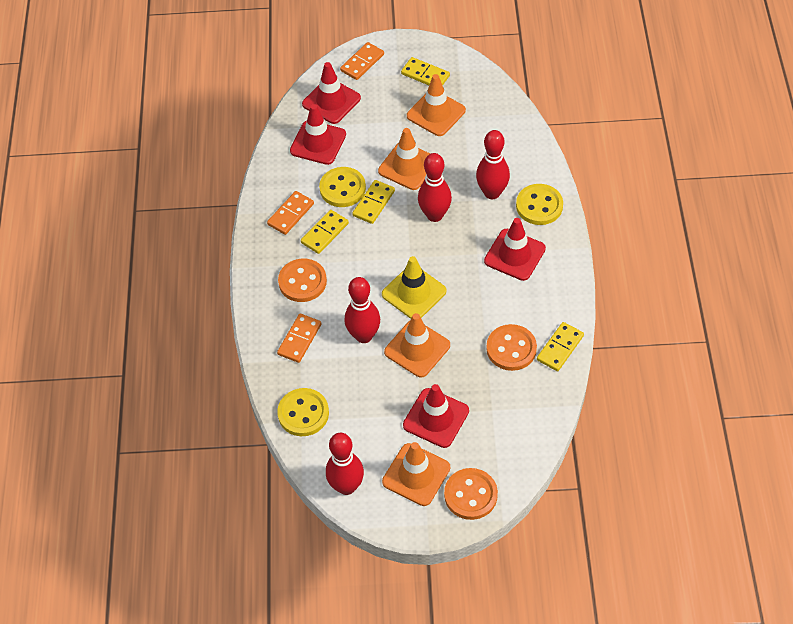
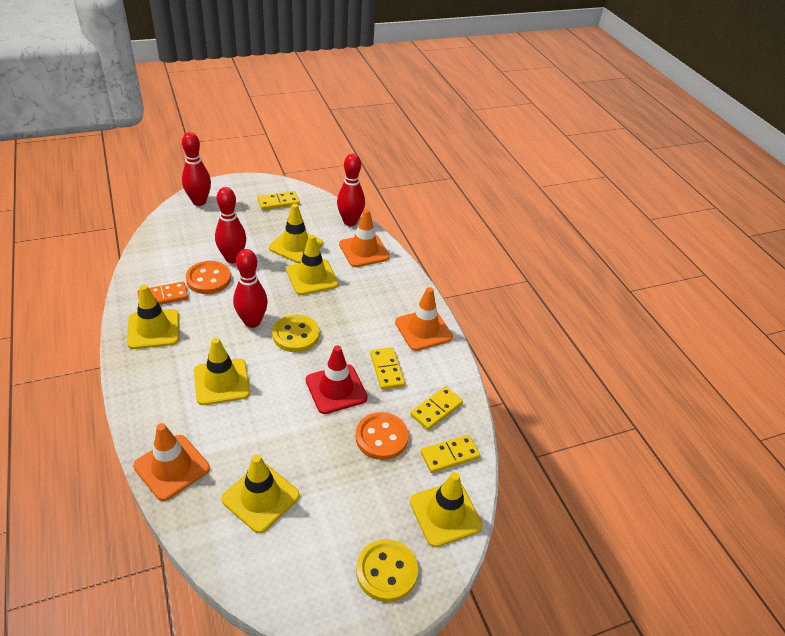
orange button: [278,259,327,302] [444,468,498,520] [486,324,537,371] = 3 -> [186,261,231,294] [355,412,409,460] = 2
orange domino: [267,191,314,235] [277,314,321,363] [340,42,384,80] = 3 -> [137,282,188,305] = 1
orange traffic cone: [378,128,430,190] [382,442,450,506] [384,313,450,378] [407,74,466,136] = 4 -> [133,423,210,501] [339,209,390,267] [395,287,453,351] = 3
red traffic cone: [290,104,346,165] [302,62,361,124] [403,384,469,448] [484,218,546,281] = 4 -> [306,346,368,414] = 1
yellow button: [277,388,329,436] [319,167,366,207] [516,184,563,225] = 3 -> [272,314,319,352] [356,539,418,602] = 2
yellow traffic cone: [382,256,447,319] = 1 -> [127,285,179,349] [194,338,250,405] [221,455,300,533] [269,204,323,263] [286,235,339,295] [410,472,483,547] = 6

